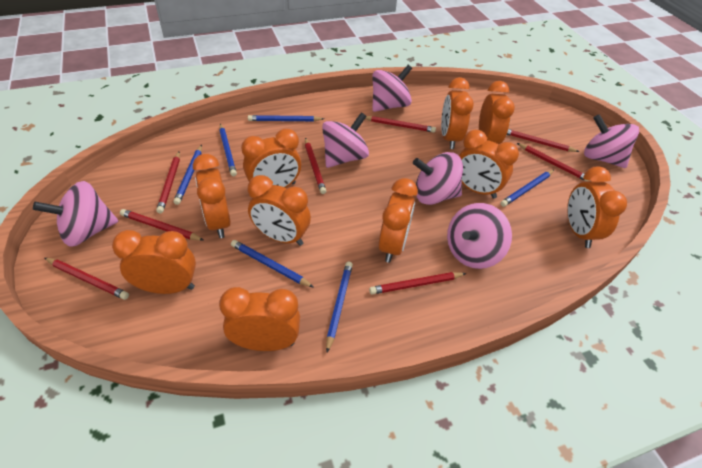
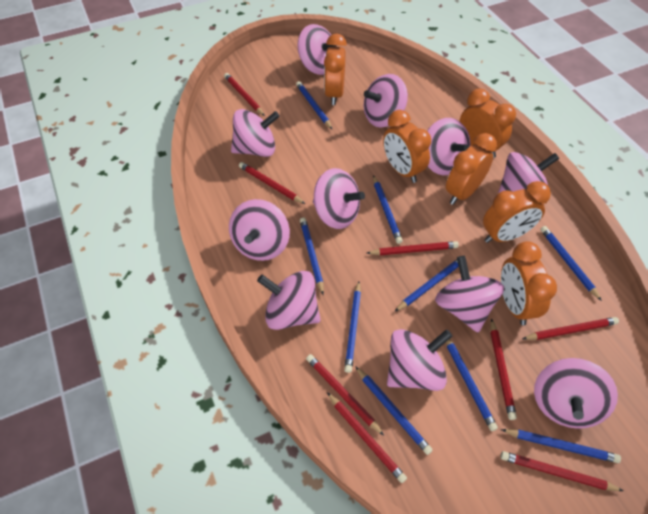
blue pencil: [173,145,202,205] [219,123,237,176] [231,240,314,288] [248,115,324,121] [326,262,353,352] [500,170,554,207] = 6 -> [296,81,333,130] [300,218,324,294] [344,281,361,373] [355,366,433,455] [373,175,403,244] [394,259,459,312] [446,339,498,431] [501,429,621,463] [540,226,602,301] = 9
orange clock: [112,230,196,294] [193,154,231,238] [219,287,300,351] [241,129,301,188] [248,175,311,246] [379,178,418,263] [441,77,474,149] [459,130,519,199] [479,81,515,144] [567,166,627,248] = 10 -> [324,34,347,105] [383,110,431,183] [446,133,497,205] [460,88,516,158] [483,181,551,243] [501,241,557,325] = 6
pink spinning top: [33,181,118,247] [322,112,369,168] [372,65,412,112] [413,152,463,205] [447,203,512,269] [584,114,639,168] = 6 -> [229,199,290,261] [231,109,280,157] [257,271,321,330] [297,24,337,75] [313,168,365,229] [364,74,408,128] [387,329,452,391] [427,118,471,175] [435,256,504,332] [498,152,560,193] [534,358,618,429] = 11

